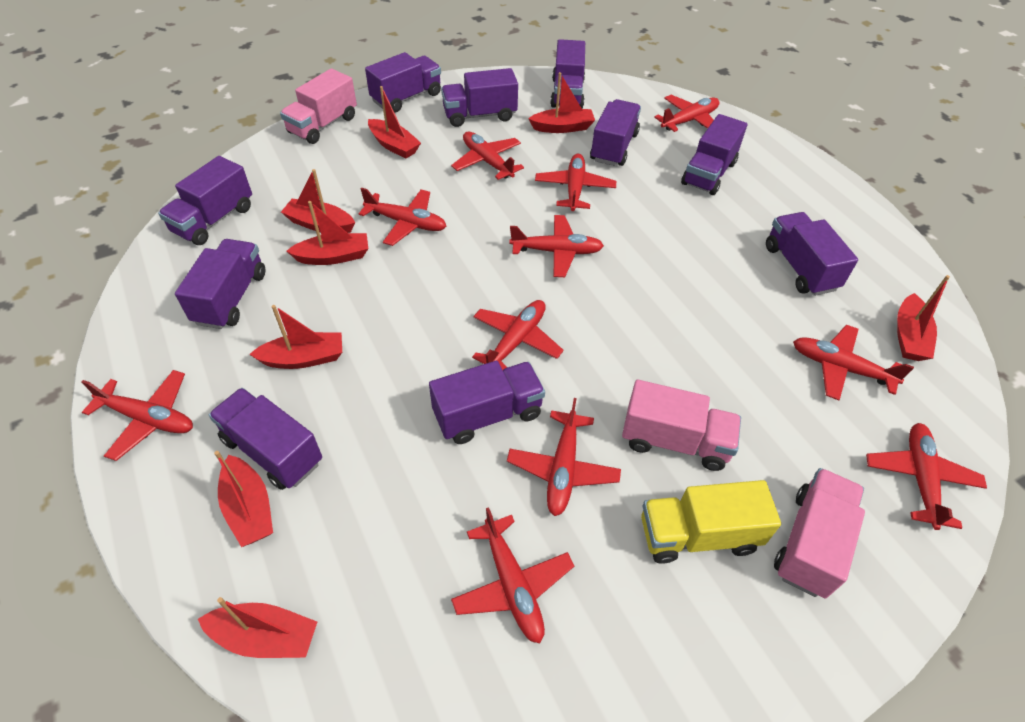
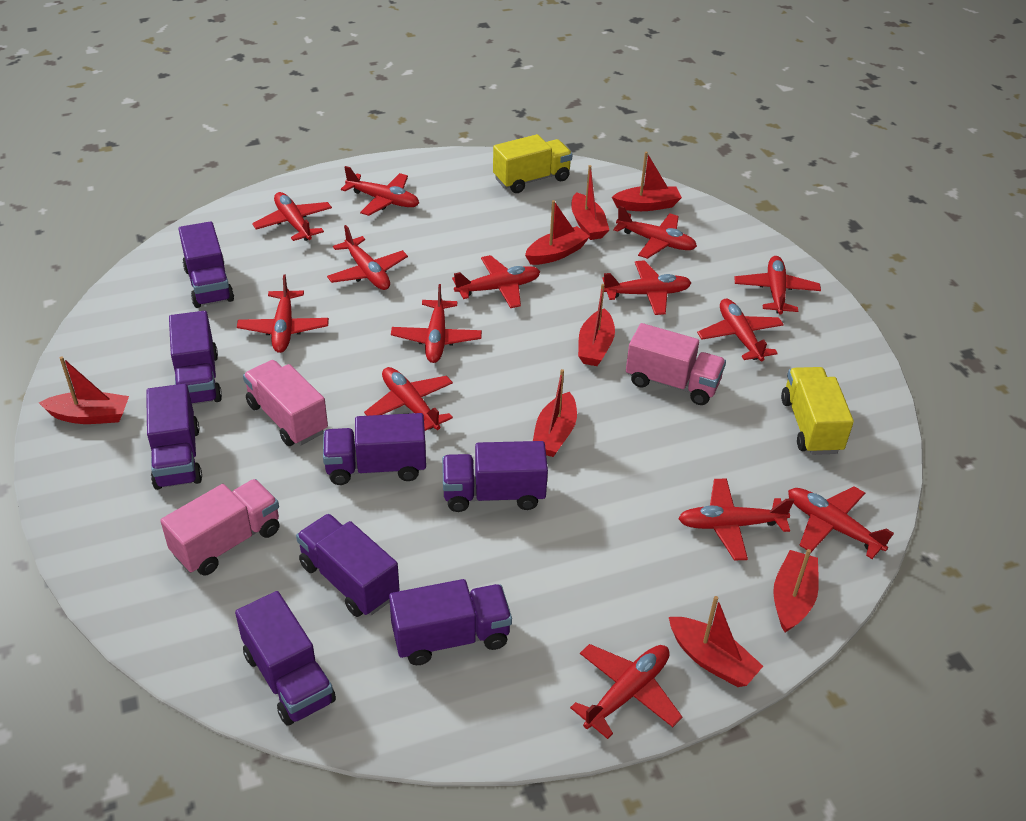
purple truck: [158,156,252,245] [175,239,265,329] [209,388,322,490] [365,52,441,113] [429,361,545,444] [441,68,518,127] [550,39,585,108] [590,99,641,166] [681,114,747,195] [766,212,858,296] = 10 -> [146,384,202,490] [169,311,222,404] [178,221,234,308] [235,591,336,726] [296,514,400,617] [323,413,426,485] [389,579,512,665] [442,441,548,512] = 8
red plane: [82,370,193,461] [359,188,446,246] [451,131,524,180] [451,507,574,643] [472,300,564,370] [507,398,621,516] [510,215,604,277] [535,153,616,211] [654,95,719,132] [793,325,914,400] [866,423,987,530] = 11 -> [237,274,329,353] [252,192,332,241] [327,225,408,290] [341,166,419,216] [364,367,453,431] [391,284,482,363] [452,255,540,308] [570,644,682,739] [602,260,691,315] [613,206,697,259] [678,479,794,561] [697,299,784,361] [734,256,821,315] [788,486,894,559] = 14
yellow truck: [641,480,781,563] = 1 -> [493,134,573,193] [781,367,854,455] = 2

